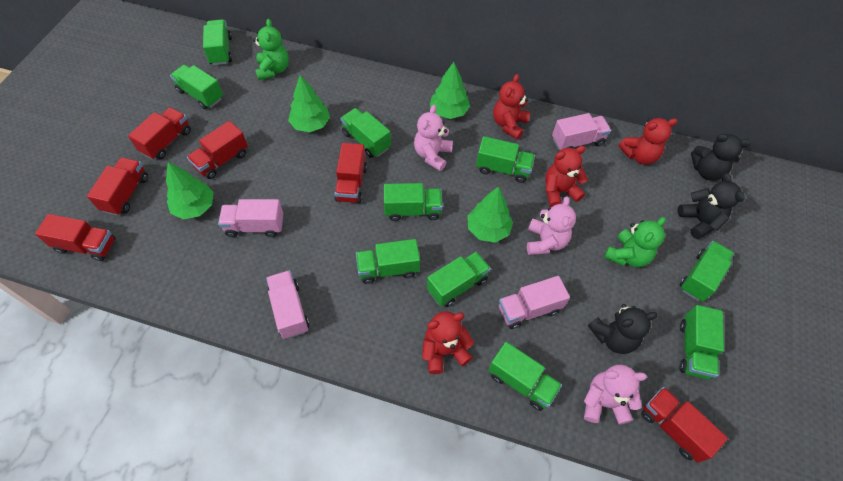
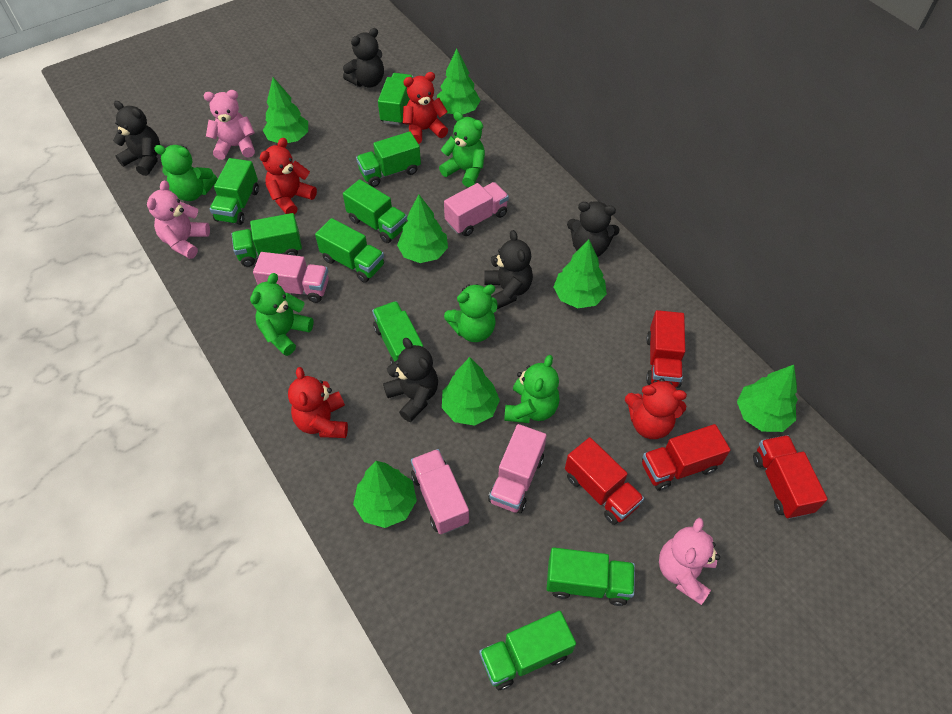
black teddy bear: [588,304,657,354] [678,173,745,239] [691,134,750,181] = 3 -> [113,101,160,176] [343,28,384,87] [383,338,438,422] [484,230,533,309] [567,201,620,257] = 5
green teddy bear: [253,19,289,80] [604,217,666,267] = 2 -> [154,145,217,201] [250,273,314,356] [439,111,485,187] [444,284,498,342] [504,355,560,423] = 5
green tree: [166,162,214,220] [288,75,330,132] [430,62,470,119] [467,186,513,243] = 4 -> [263,77,308,143] [353,461,417,528] [397,194,448,263] [437,49,481,115] [442,357,500,426] [554,240,607,308] [737,365,798,432] = 7
green truck: [170,65,223,109] [203,19,232,65] [340,108,391,158] [356,239,420,284] [384,183,443,221] [427,252,491,307] [476,136,535,183] [488,342,562,411] [679,241,734,302] [679,305,724,379] = 10 -> [210,158,259,225] [232,213,302,267] [315,218,384,283] [343,179,407,243] [356,131,421,187] [372,301,423,364] [378,73,414,125] [479,611,576,690] [547,547,635,606] = 9
red truck: [35,214,116,261] [87,157,148,216] [128,107,191,160] [187,121,248,179] [334,143,367,203] [641,387,728,463] = 6 -> [565,437,644,525] [642,424,730,491] [646,310,685,388] [753,435,828,519] = 4

